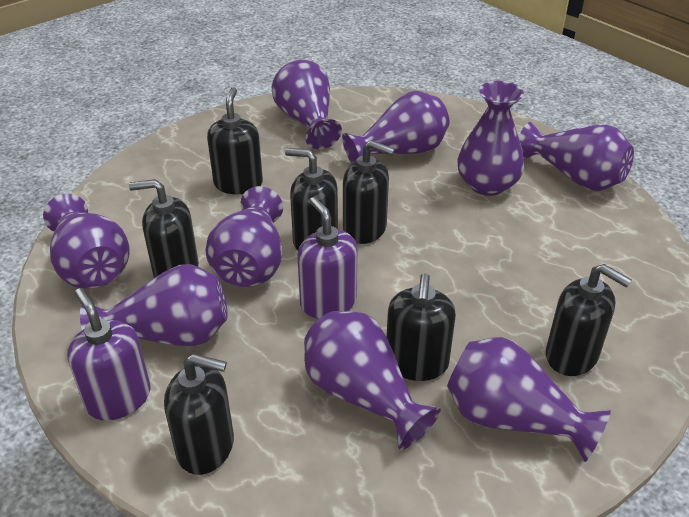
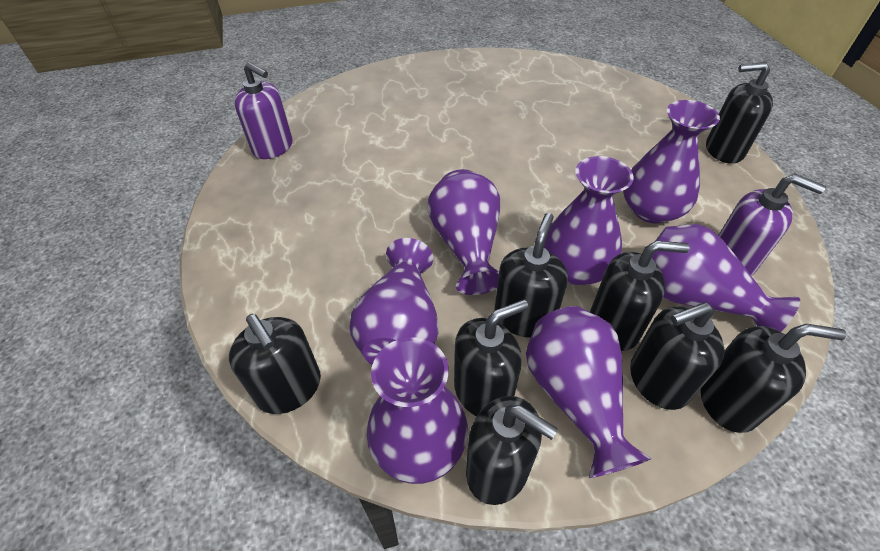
black soap dispenser: [129,179,199,278] [164,354,234,475] [207,87,263,194] [285,148,338,251] [343,140,395,244] [386,273,456,381] [546,264,632,376] = 7 -> [229,314,321,414] [454,299,528,416] [466,396,558,505] [494,213,568,338] [590,241,690,351] [630,302,725,410] [700,324,846,433] [706,62,773,164] = 8
purple vase: [43,194,130,289] [80,264,228,346] [206,186,283,287] [272,60,342,149] [304,311,441,450] [342,91,449,163] [447,337,611,462] [457,81,524,196] [519,122,634,191] = 9 -> [349,238,439,365] [366,337,468,484] [428,169,500,295] [526,306,652,478] [544,156,634,285] [623,100,720,224] [652,224,800,332] = 7

